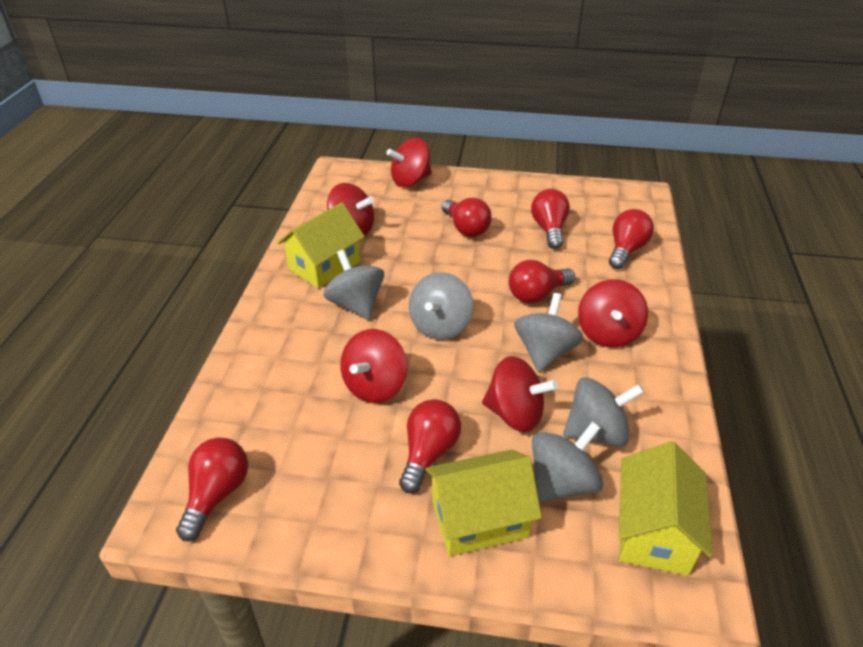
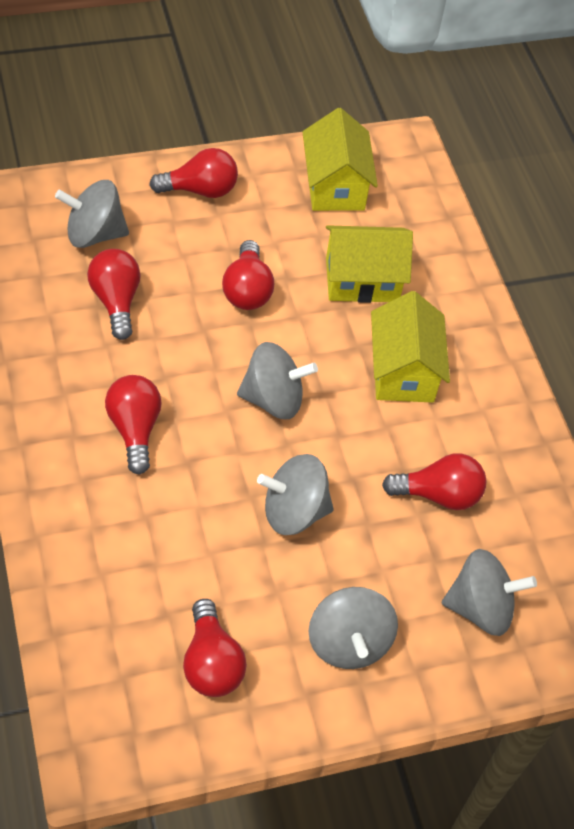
red spinning top: [327,183,374,236] [340,329,407,403] [386,138,432,187] [482,356,558,432] [578,279,648,347] = 5 -> none = 0

